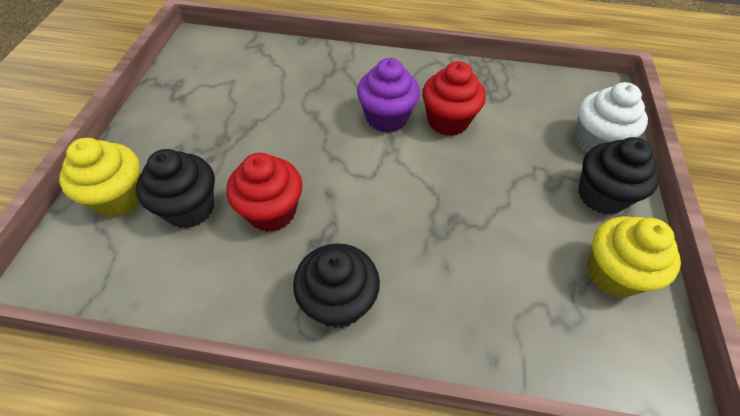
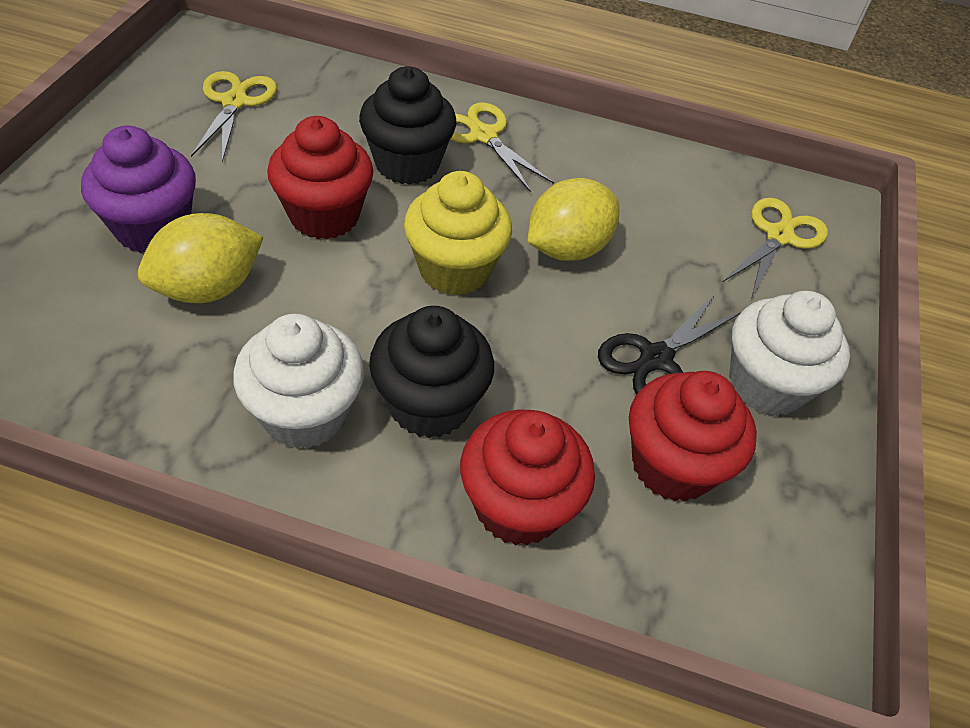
black cupcake: [136,149,215,228] [293,243,380,329] [578,137,660,215] = 3 -> [359,66,456,185] [369,306,494,438] = 2
black scissors: none = 0 -> [598,293,741,395] = 1
red cupcake: [226,153,303,232] [422,61,486,136] = 2 -> [267,116,373,239] [460,409,595,546] [629,371,757,502] = 3
white cupcake: [575,82,648,153] = 1 -> [233,314,364,449] [729,291,850,416] = 2
yellow cupcake: [59,138,141,217] [587,216,681,297] = 2 -> [404,171,512,296] = 1
yellow lemon: none = 0 -> [138,213,264,303] [527,178,619,261] = 2
yellow scissors: none = 0 -> [191,71,277,162] [450,102,554,192] [723,198,828,299] = 3

